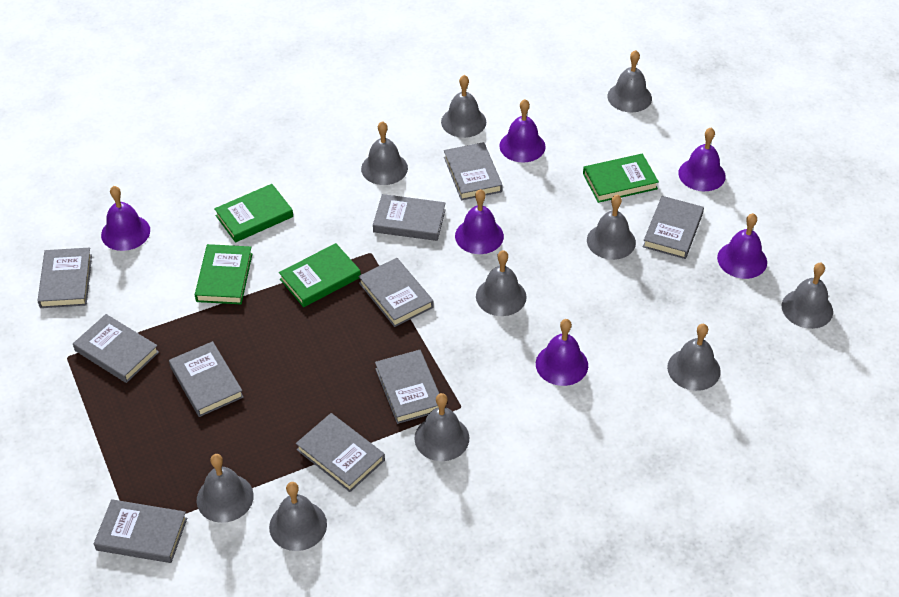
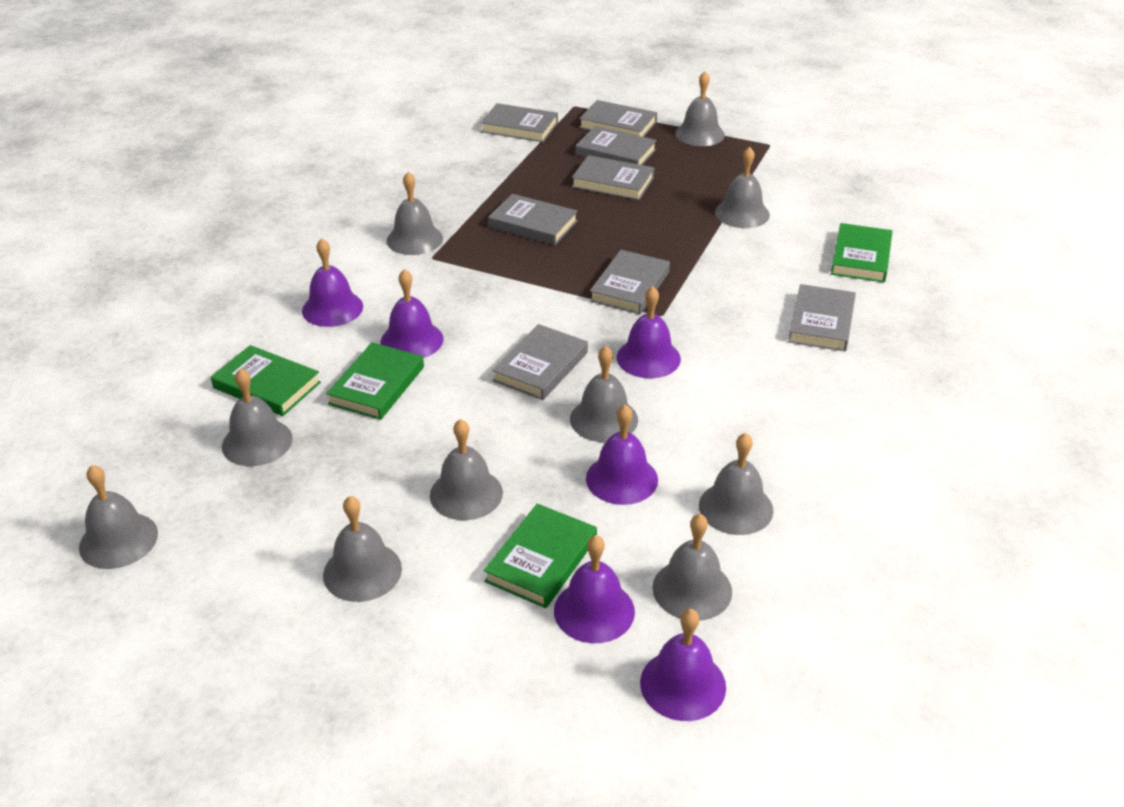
grey book: [37,247,92,308] [73,314,159,383] [94,499,187,563] [169,341,244,417] [296,413,385,492] [358,258,434,327] [373,194,446,241] [375,350,439,424] [444,142,503,200] [643,196,704,259] = 10 -> [481,103,558,142] [488,194,578,245] [492,324,588,400] [572,155,654,200] [575,126,657,165] [579,100,657,137] [590,250,670,314] [788,284,856,351] = 8

